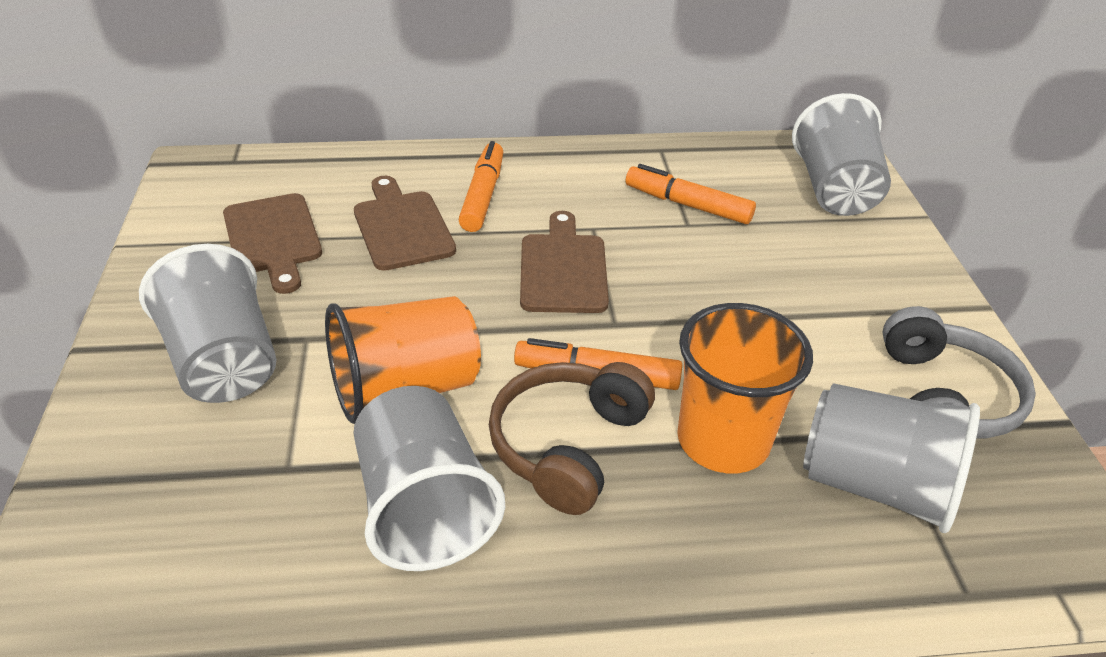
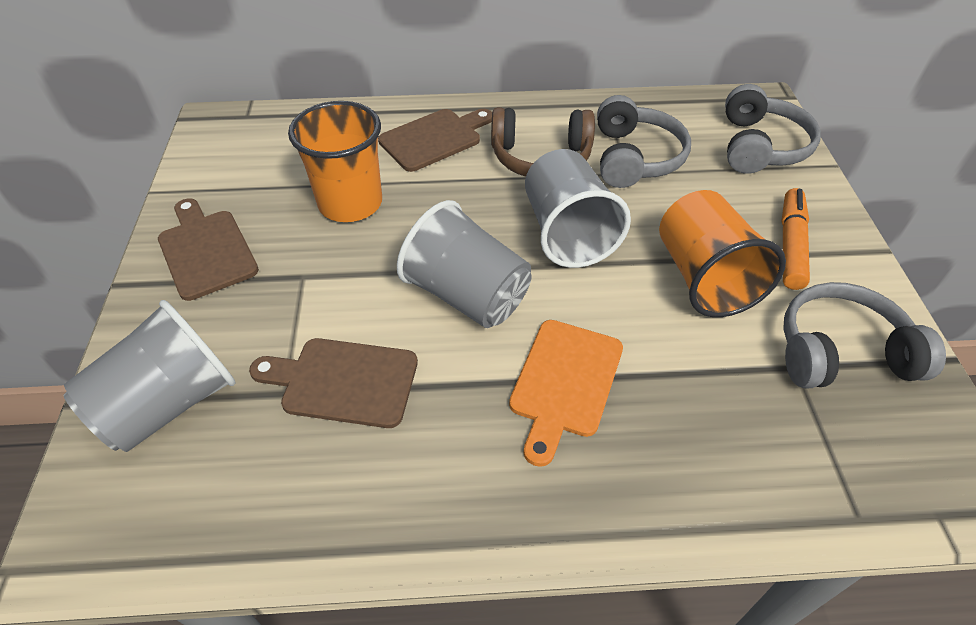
grey cup: [139,244,277,403] [353,386,505,571] [792,93,891,216] [803,383,980,533] = 4 -> [64,300,236,452] [397,200,531,328] [525,149,631,268] = 3
grey headphones: [882,306,1036,438] = 1 -> [597,95,691,188] [725,84,821,174] [783,282,946,389] = 3
orange cutting board: none = 0 -> [509,320,623,467] = 1
orange marker: [459,141,503,232] [514,338,682,390] [626,164,756,224] = 3 -> [781,188,810,290] = 1

